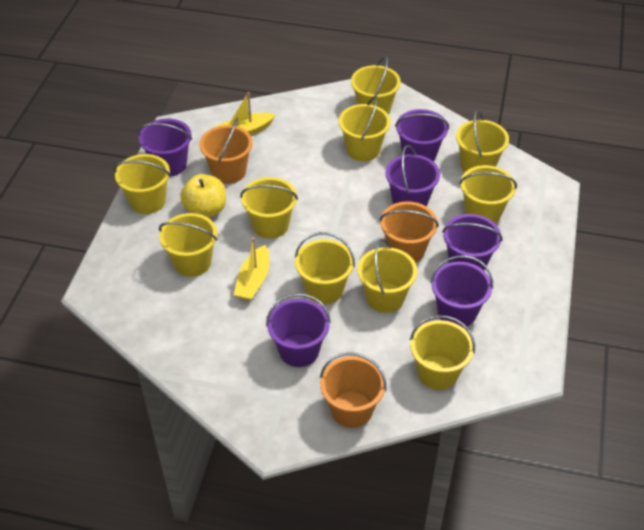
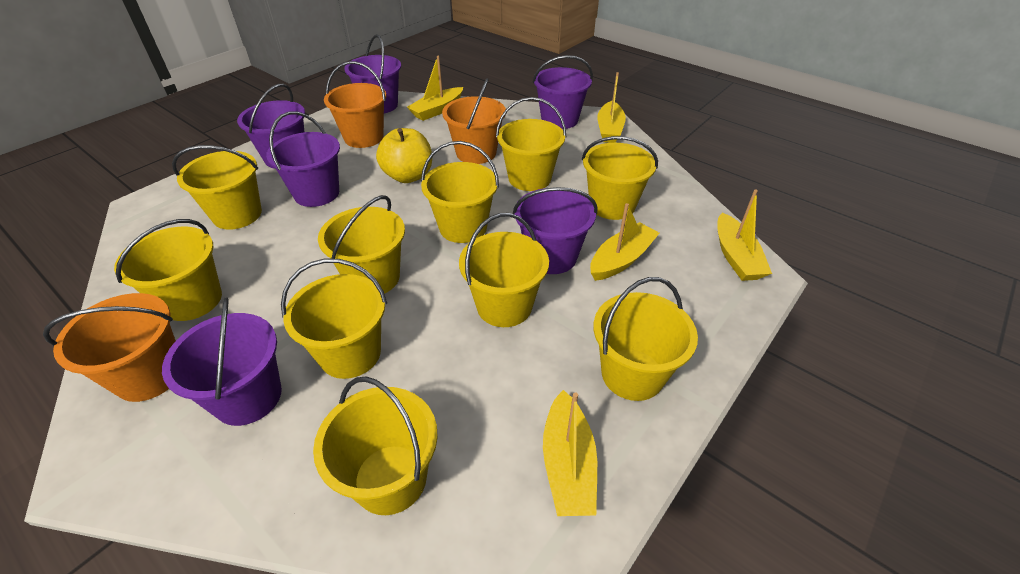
yellow boat: [215,92,276,135] [234,238,270,301] = 2 -> [407,56,463,121] [543,390,597,516] [590,203,659,281] [597,72,626,143] [717,190,772,281] = 5

